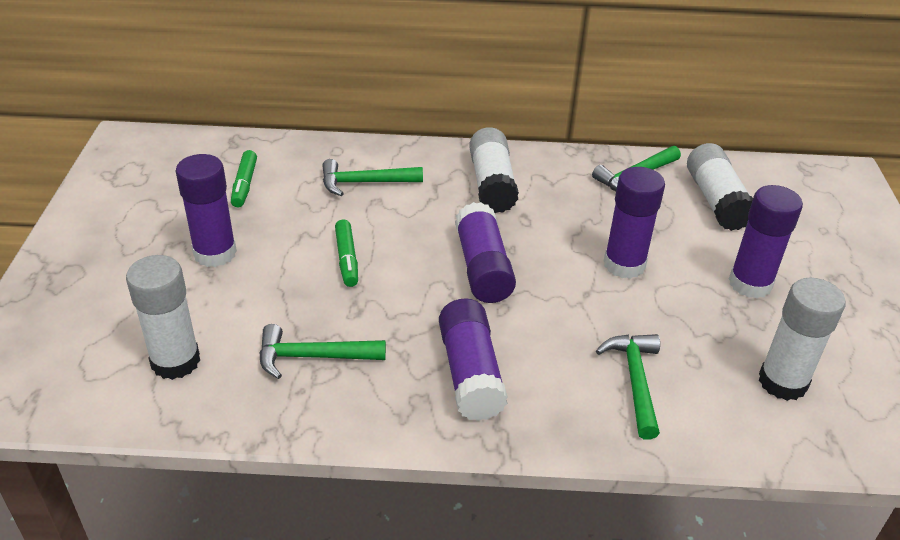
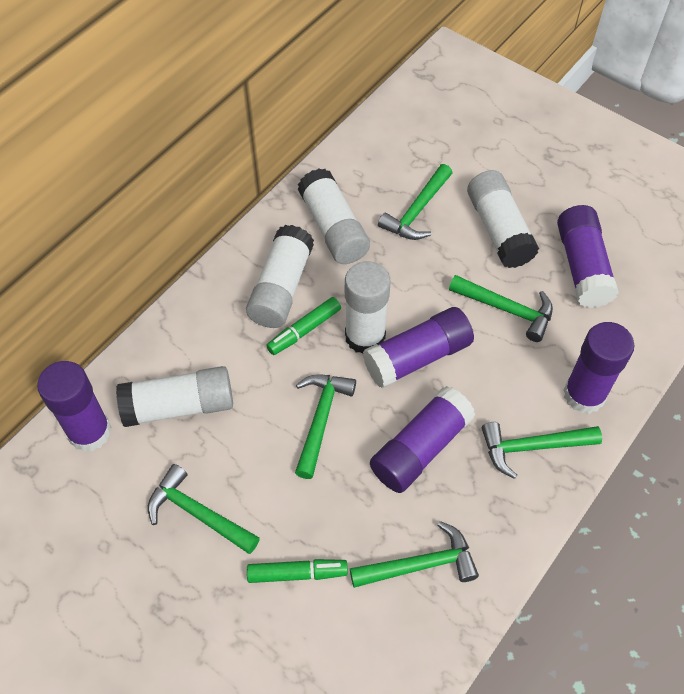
green hammer: [259,324,386,379] [322,159,423,196] [592,146,681,191] [596,334,660,440] = 4 -> [148,464,260,554] [295,374,356,479] [350,521,479,588] [378,164,452,240] [449,275,553,342] [482,422,602,479] = 6
white glue stick: [126,255,200,380] [469,127,519,213] [687,143,753,231] [759,278,846,401] = 4 -> [116,366,233,427] [246,225,314,328] [298,169,370,264] [345,261,391,354] [467,170,539,268] = 5

